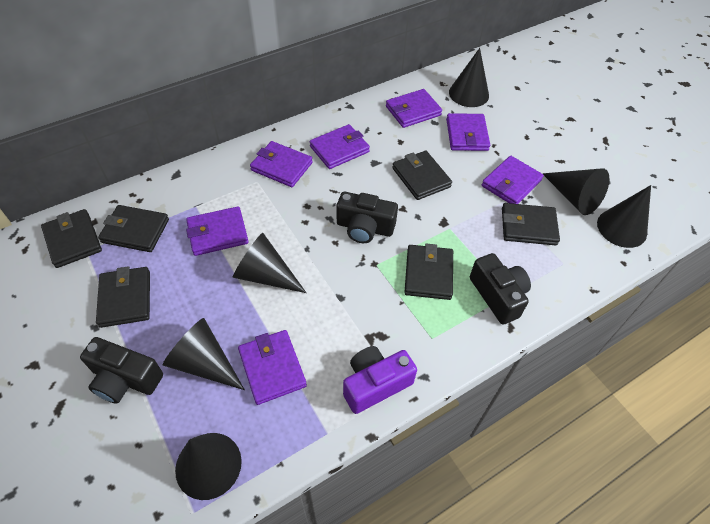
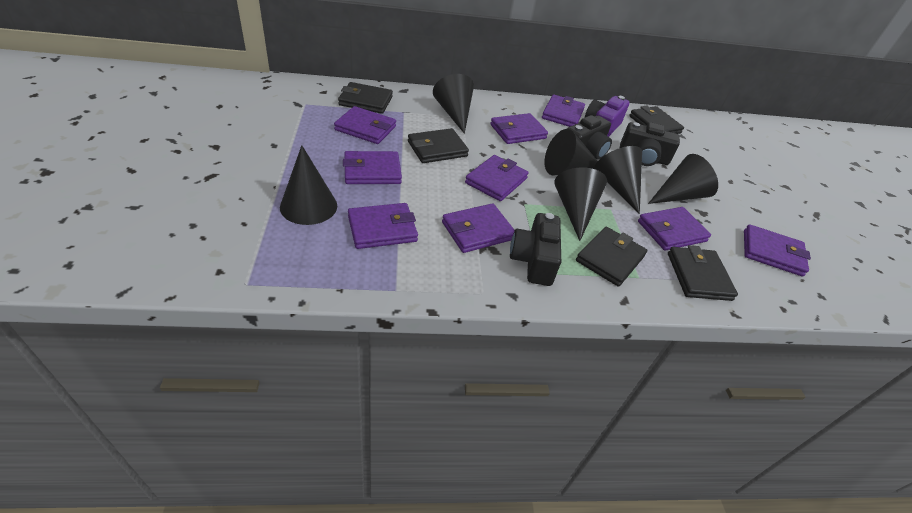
black wallet: [41,209,102,268] [96,266,150,328] [98,205,169,252] [392,151,452,200] [404,243,453,300] [502,203,560,245] = 6 -> [338,82,393,114] [408,128,469,163] [576,227,647,286] [629,106,684,134] [668,245,738,301] = 5
purple wallet: [186,206,249,256] [238,330,307,405] [250,141,313,187] [310,124,370,169] [386,89,442,128] [446,113,490,151] [482,156,544,204] = 7 -> [334,106,396,144] [343,151,402,184] [348,203,418,249] [442,203,515,253] [465,155,529,201] [490,113,548,144] [542,94,585,127] [638,207,711,251] [744,224,811,276] = 9

